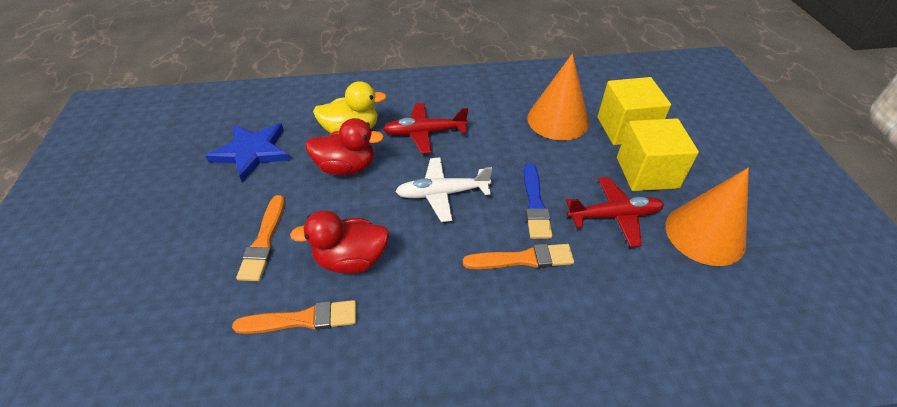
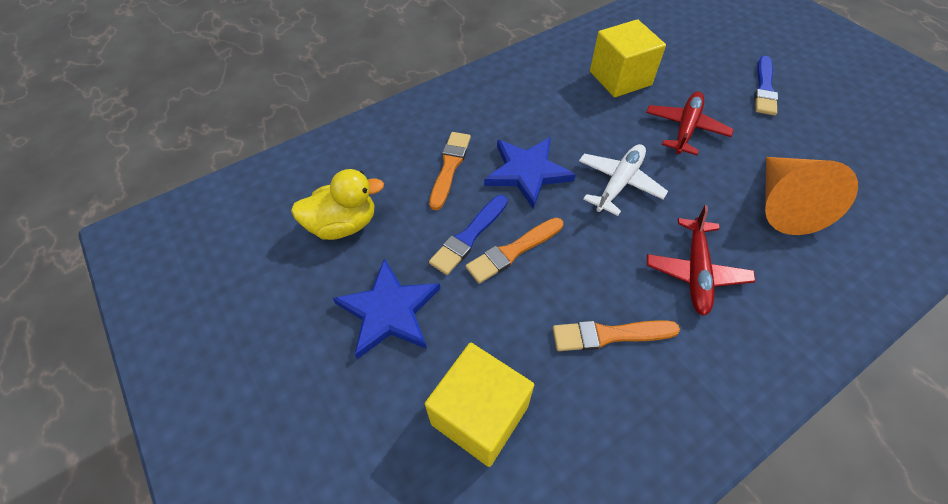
blue brush: [523,163,553,239] = 1 -> [429,195,508,275] [754,56,778,116] = 2
blue star: [206,123,290,182] = 1 -> [333,258,440,359] [484,137,576,209] = 2
orange cone: [527,53,589,140] [665,168,749,266] = 2 -> [765,157,858,235] = 1
red duck: [290,210,389,274] [305,118,384,175] = 2 -> none = 0

